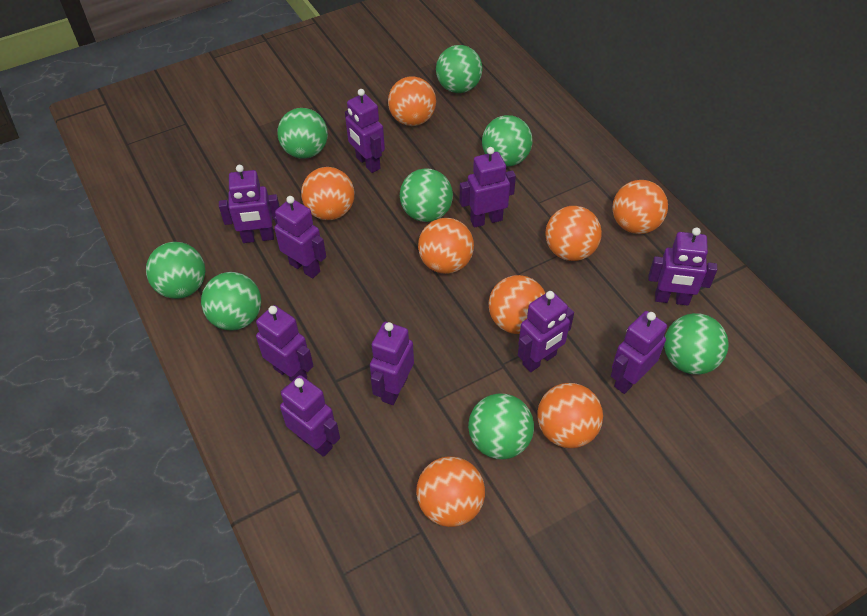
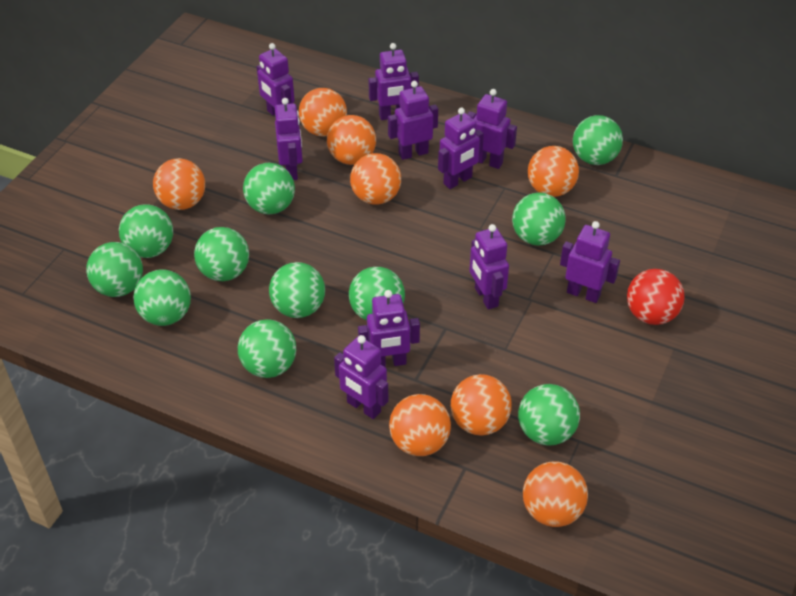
green ball: [146,242,205,299] [201,272,261,330] [277,108,328,159] [400,168,453,222] [436,45,483,93] [468,393,534,459] [482,115,533,167] [664,313,729,375] = 8 -> [86,242,143,297] [119,204,173,258] [133,269,191,326] [194,227,249,281] [238,319,296,378] [243,163,295,215] [269,262,325,318] [349,267,405,321] [512,193,566,246] [518,384,580,446] [573,115,623,165] = 11
red ball: none = 0 -> [627,269,685,325] = 1

